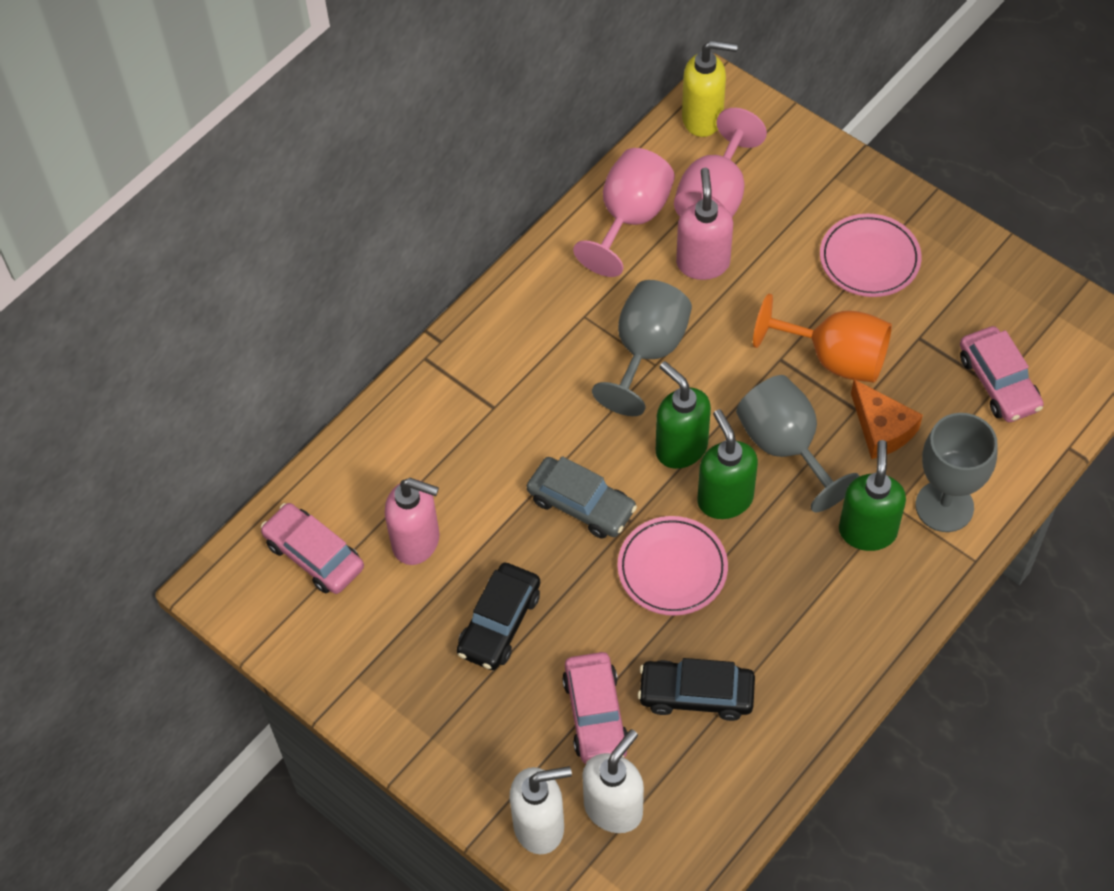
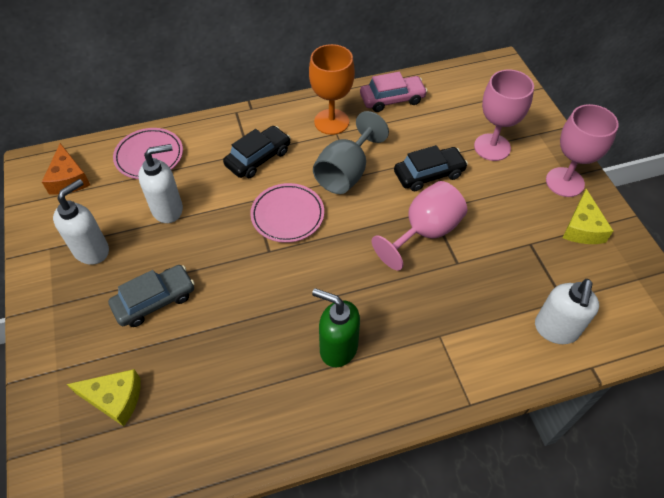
green soap dispenser: [656,361,711,469] [697,409,758,519] [839,440,906,551] = 3 -> [312,288,360,367] = 1
grey goblet: [592,280,692,416] [736,375,860,513] [915,413,998,532] = 3 -> [313,111,389,194] = 1
pink car: [261,503,364,594] [562,652,628,764] [960,326,1044,422] = 3 -> [360,72,427,112] = 1
pink goblet: [573,148,675,277] [674,108,767,217] = 2 -> [372,181,467,270] [474,70,534,161] [546,104,619,197] = 3
pink soap dispenser: [385,478,440,565] [676,168,733,280] = 2 -> none = 0
white soap dispenser: [509,766,572,855] [582,729,644,833] = 2 -> [53,179,109,265] [138,144,183,223] [535,279,599,344] = 3
yellow cheese: none = 0 -> [67,369,141,426] [562,189,613,244] = 2
yellow soap dispenser: [682,40,738,137] = 1 -> none = 0

